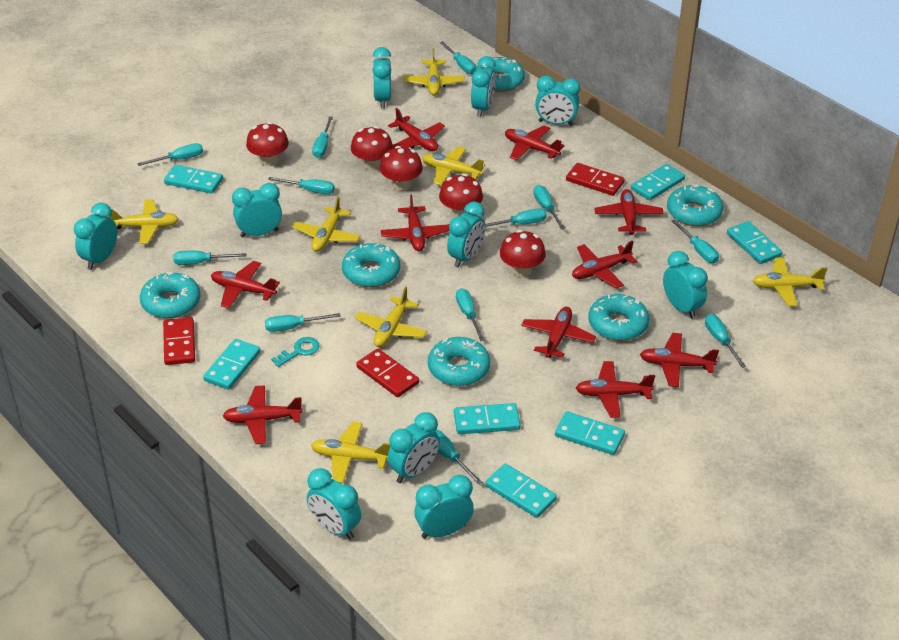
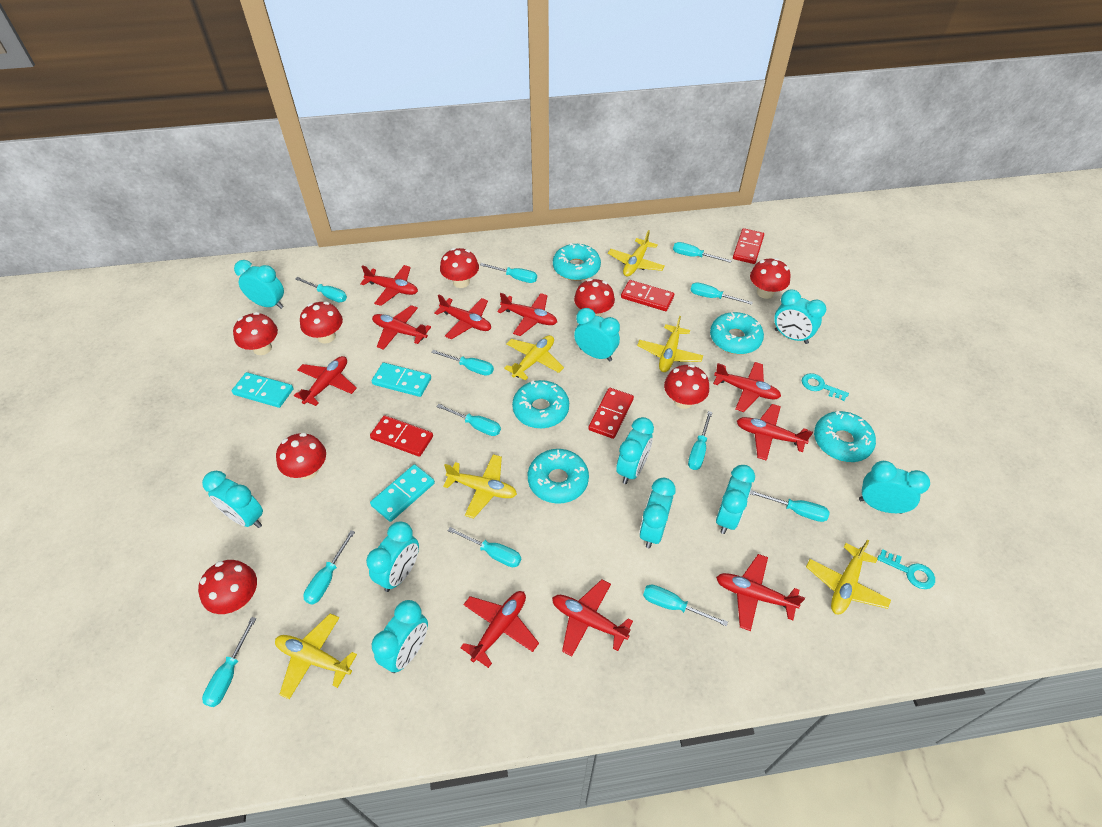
red domino: [163,317,195,365] [356,349,419,397] [566,163,624,196] = 3 -> [370,415,433,457] [588,388,634,439] [621,280,674,311] [733,228,764,264] = 4
red mushroom: [246,122,289,166] [351,126,393,170] [380,146,423,191] [439,174,483,218] [500,230,546,277] = 5 -> [198,560,257,614] [233,312,278,355] [276,433,326,480] [300,302,343,343] [440,248,479,288] [574,279,615,317] [664,364,709,409] [750,258,791,299] = 8
turquoise domino: [164,165,223,194] [203,339,260,390] [454,403,520,434] [485,463,557,518] [555,411,625,455] [631,164,685,200] [727,221,783,264] = 7 -> [232,372,293,408] [370,464,435,522] [372,363,431,397] = 3
turquoise donut: [140,272,200,318] [342,243,400,287] [428,337,490,386] [475,57,525,92] [588,294,649,341] [667,184,723,226] = 6 -> [512,380,569,428] [528,449,589,504] [553,243,601,281] [710,312,764,354] [814,411,876,462] = 5
turquoise key: [271,337,320,367] = 1 -> [802,373,849,401] [877,549,935,589] = 2
yellow plane: [109,199,179,244] [292,196,361,252] [311,422,390,483] [355,286,427,347] [403,48,465,96] [422,146,485,186] [753,258,828,306] = 7 -> [275,613,357,699] [443,454,517,518] [504,335,564,381] [608,230,665,277] [637,316,703,372] [806,540,891,614] = 6

